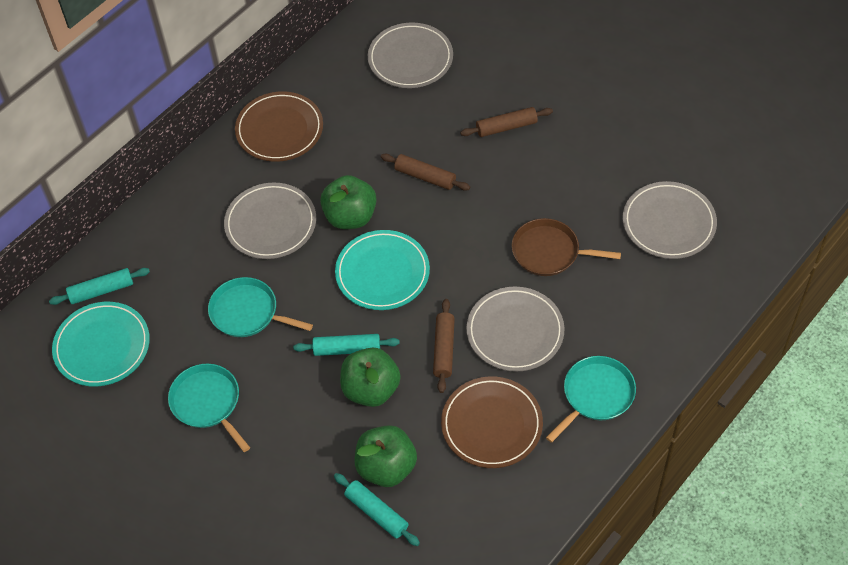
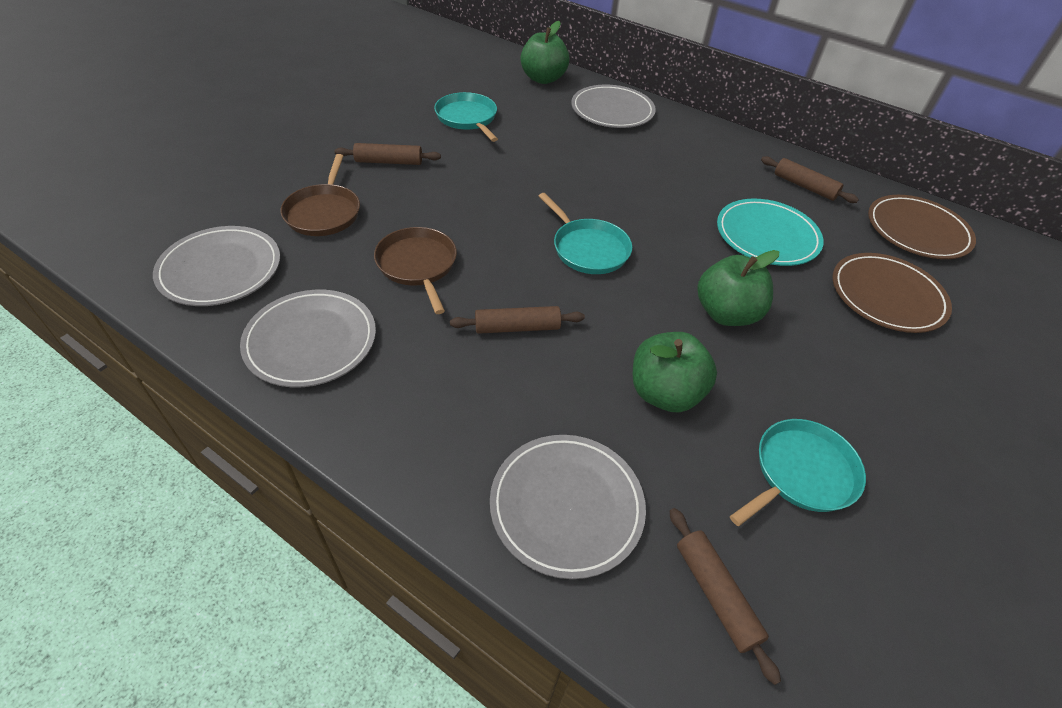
brown pan: [511,218,621,276] = 1 -> [280,154,360,236] [374,227,457,314] = 2
brown rolling pin: [381,154,470,191] [433,299,455,393] [460,107,553,137] = 3 -> [334,143,441,165] [450,306,585,334] [670,508,781,685] [761,156,859,203] = 4
turquoise plate: [52,302,150,387] [335,230,430,310] = 2 -> [717,199,824,266] = 1
turquoise rolling pin: [49,268,150,305] [293,334,400,356] [334,473,420,546] = 3 -> none = 0

